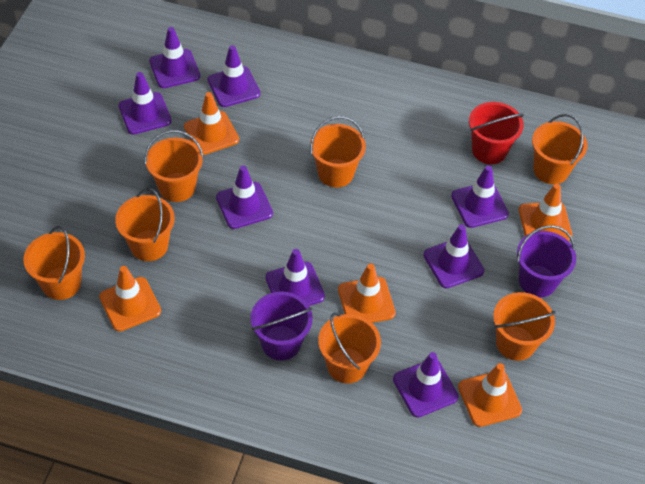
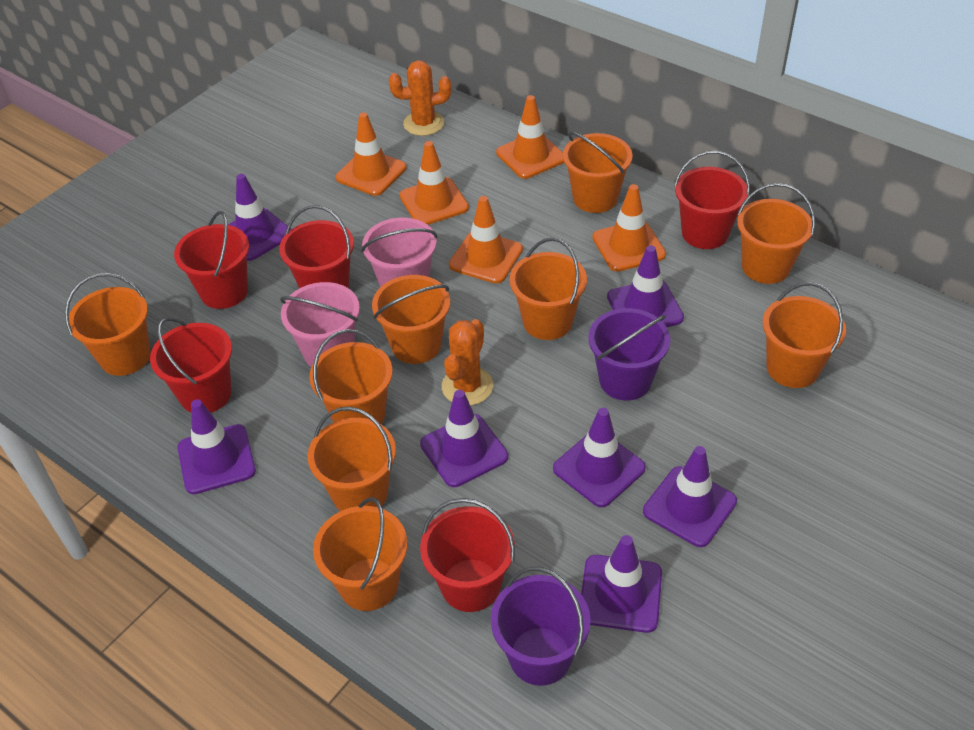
orange bucket: [23,226,85,300] [115,188,175,261] [145,130,204,202] [310,116,366,188] [318,313,381,383] [493,292,556,361] [532,114,588,184] = 7 -> [65,273,151,376] [308,407,396,511] [309,329,393,424] [313,497,407,611] [372,275,450,364] [510,238,587,340] [563,132,633,213] [737,183,815,284] [763,282,846,388] = 9
orange cactus: none = 0 -> [389,60,451,136] [442,319,493,406] = 2
pink bucket: none = 0 -> [280,282,360,367] [361,218,437,287] = 2
purple traffic cone: [118,72,172,134] [149,27,200,88] [208,45,261,107] [216,165,273,229] [266,249,325,306] [393,352,458,417] [423,224,484,288] [451,165,509,228] = 8 -> [177,399,256,494] [228,174,291,261] [420,390,508,487] [553,408,646,507] [581,535,662,633] [607,245,684,327] [643,446,737,547] = 7
red bucket: [469,102,524,164] = 1 -> [150,317,232,413] [174,211,249,309] [279,205,354,288] [420,498,515,612] [674,151,750,249] = 5

